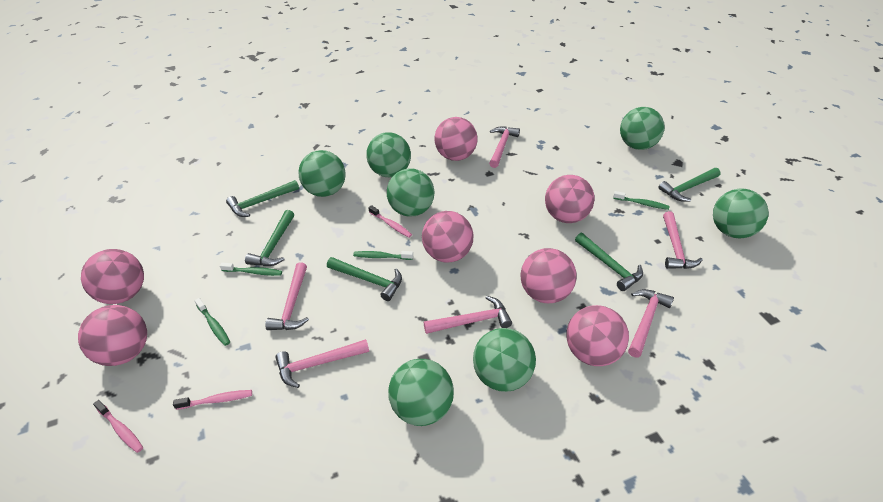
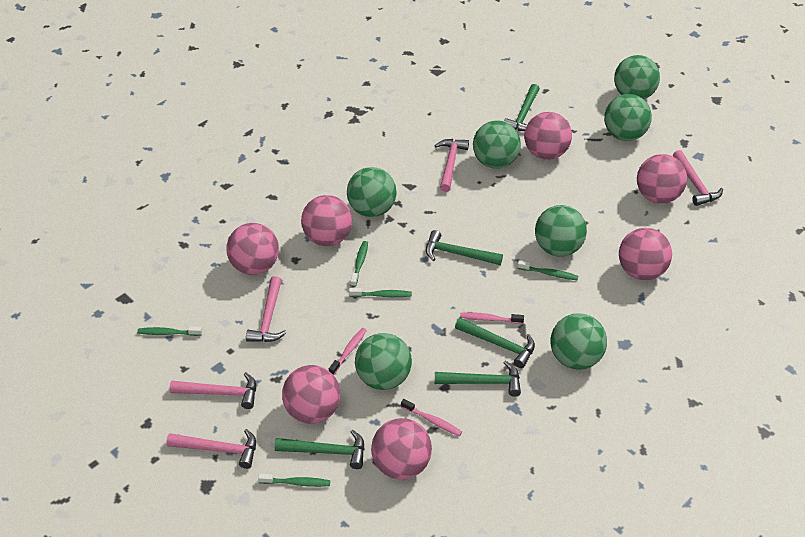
green toothbrush: [195,298,230,346] [220,263,282,276] [353,251,413,260] [613,191,670,210] = 4 -> [137,326,202,336] [258,474,330,487] [349,288,412,297] [350,241,368,287] [517,260,578,280] = 5
pink hammer: [265,262,309,330] [276,339,369,388] [424,296,512,334] [489,127,520,168] [628,289,674,357] [663,211,703,269] = 6 -> [166,429,256,469] [170,372,256,409] [246,276,287,342] [435,139,469,192] [673,150,723,206] = 5

